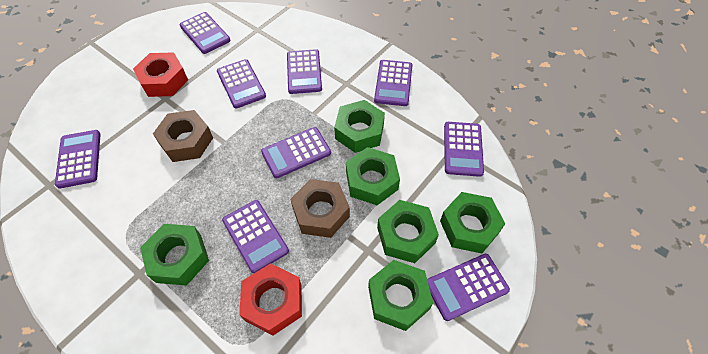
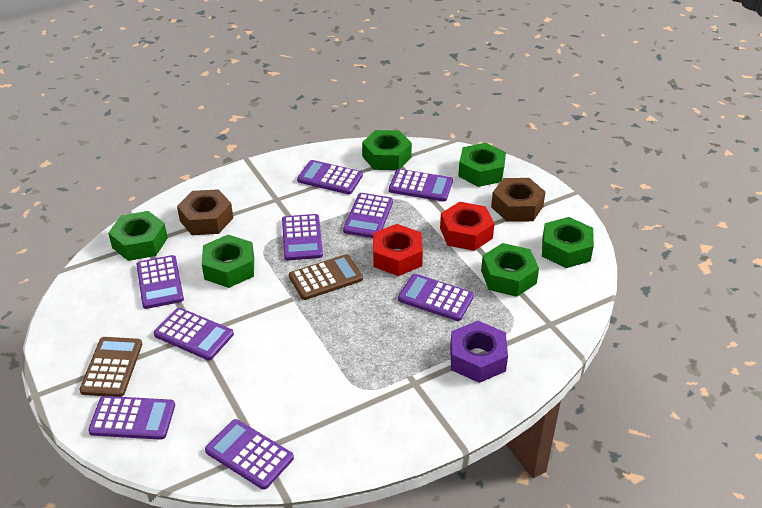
brown calculator: none = 0 -> [79,337,142,397] [289,254,363,300] = 2
purple nut: none = 0 -> [450,321,508,383] = 1

